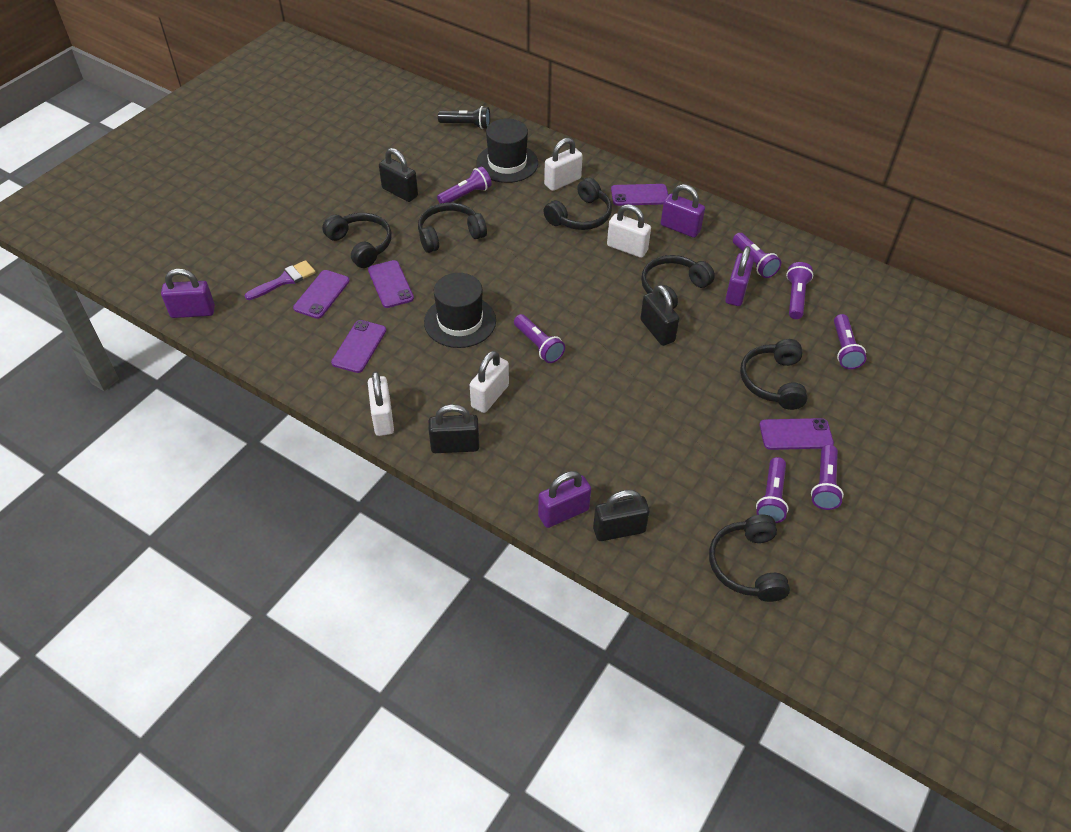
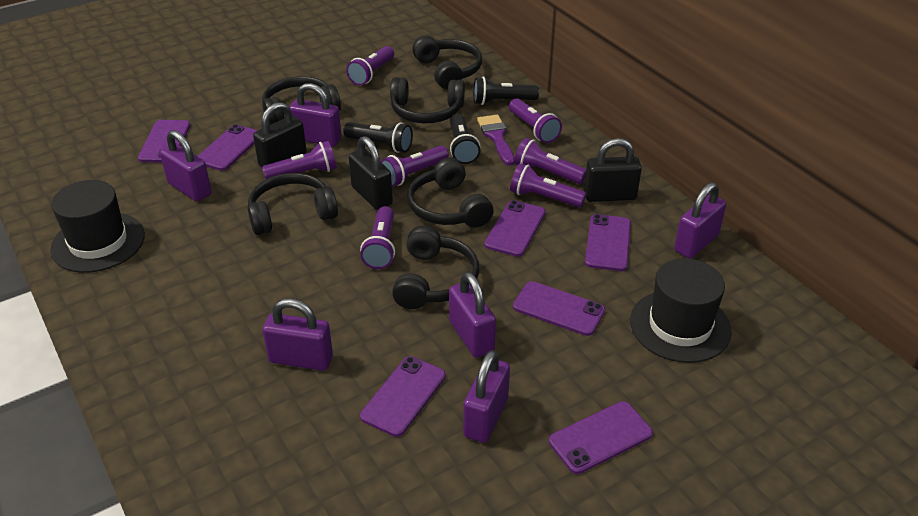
black flashlight: [438,106,490,129] = 1 -> [343,122,413,153] [450,114,480,164] [473,76,539,105] = 3
black padlock: [379,148,418,202] [429,404,479,453] [593,490,650,541] [640,285,680,346] = 4 -> [253,102,307,168] [349,136,393,210] [584,138,642,202] = 3
purple padlock: [161,268,215,318] [538,471,591,528] [661,184,705,238] [725,246,754,306] = 4 -> [160,130,212,201] [262,298,333,371] [289,83,342,146] [449,272,496,358] [463,350,510,443] [674,182,726,258] = 6
purple phone: [293,270,350,319] [331,320,386,373] [368,260,414,308] [611,184,668,206] [760,418,834,450] = 5 -> [138,120,191,163] [197,124,258,171] [360,356,446,437] [484,200,546,257] [513,281,605,336] [549,401,653,474] [585,214,631,271] = 7
white padlock: [368,371,394,436] [470,351,509,413] [544,138,583,191] [607,204,651,258] = 4 -> none = 0

